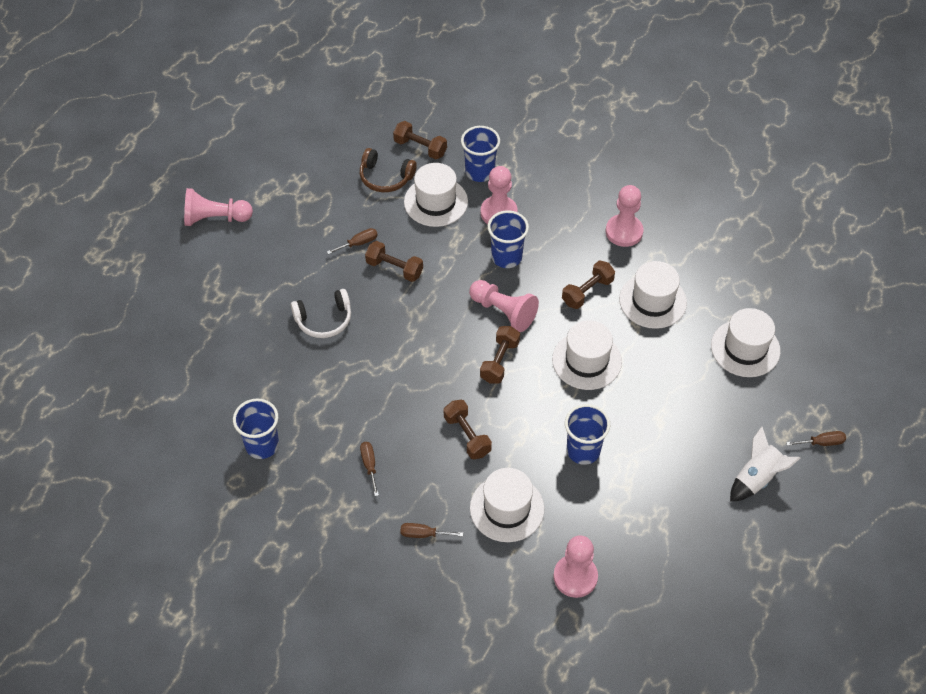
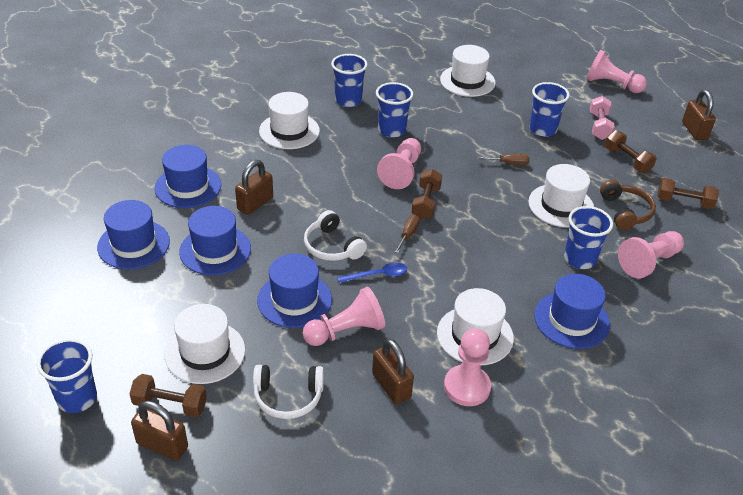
blue cup: [233,399,279,459] [461,126,500,182] [488,210,529,268] [565,404,610,465] = 4 -> [37,338,97,413] [331,54,368,107] [376,82,413,138] [530,82,570,137] [564,206,613,269] = 5
blue hat: none = 0 -> [97,200,170,269] [155,145,221,208] [179,206,251,275] [257,254,332,328] [534,274,610,349] = 5
blue spoon: none = 0 -> [337,262,407,283] = 1
brown dumbbell: [365,241,423,282] [393,121,447,159] [444,400,492,459] [480,326,520,383] [562,260,615,309] = 5 -> [129,374,207,417] [411,169,442,220] [605,130,657,173] [657,178,719,209] = 4
brown padlock: none = 0 -> [131,401,188,461] [235,160,273,215] [372,339,414,404] [682,90,716,140] = 4
brown screwdriver: [327,228,378,254] [360,442,379,496] [400,523,463,538] [786,431,846,446] = 4 -> [395,214,420,253] [477,154,529,165] = 2
pink dumbbell: none = 0 -> [590,96,615,140] = 1
white headphones: [291,289,351,338] = 1 -> [253,365,324,419] [304,210,367,261] = 2
white rocket: [730,426,800,502] = 1 -> none = 0

